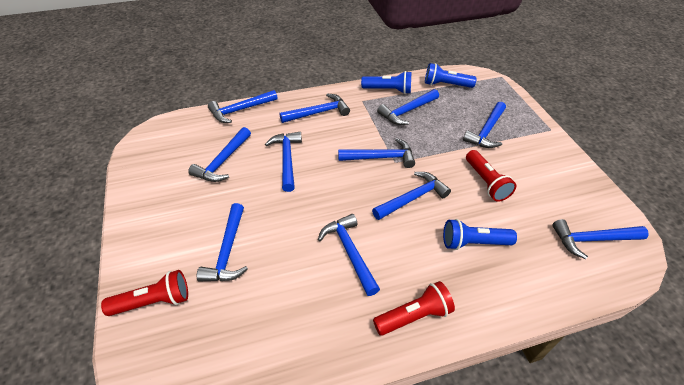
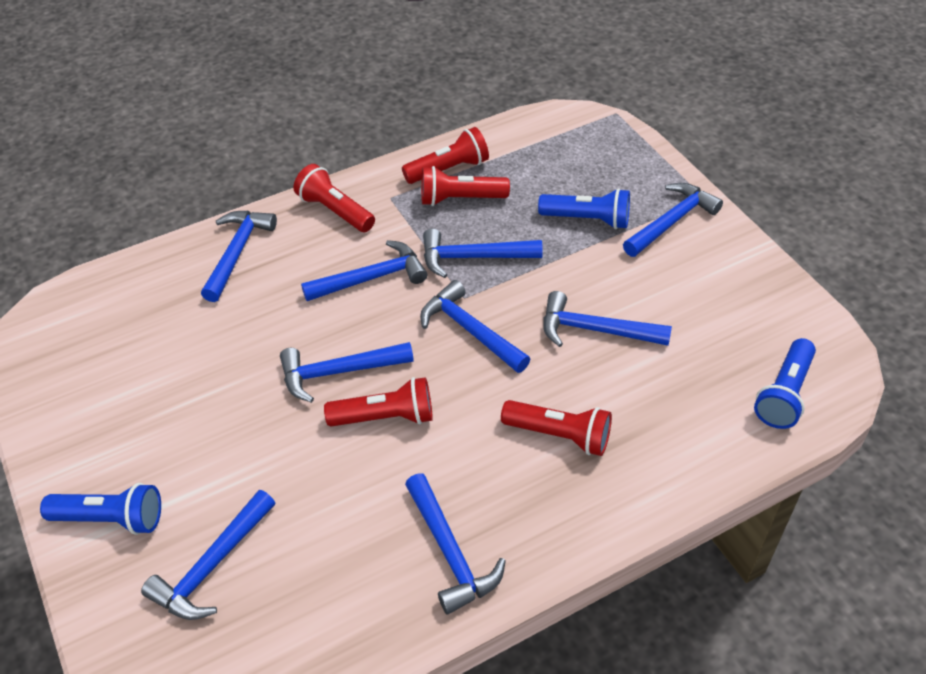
blue hammer: [188,127,251,182] [197,203,248,281] [208,90,278,123] [265,132,302,192] [279,93,350,123] [318,214,380,296] [338,138,415,168] [372,172,451,220] [377,89,439,125] [463,102,506,148] [552,219,649,259] = 11 -> [141,490,275,620] [201,211,277,302] [280,342,414,403] [301,240,427,301] [405,473,506,615] [420,280,530,373] [423,229,543,278] [543,291,672,347] [623,183,723,257] = 9
red flashlight: [101,270,188,316] [373,281,455,336] [466,150,517,202] = 3 -> [293,164,375,232] [324,377,433,427] [402,127,489,184] [421,166,510,206] [501,400,612,456] = 5

